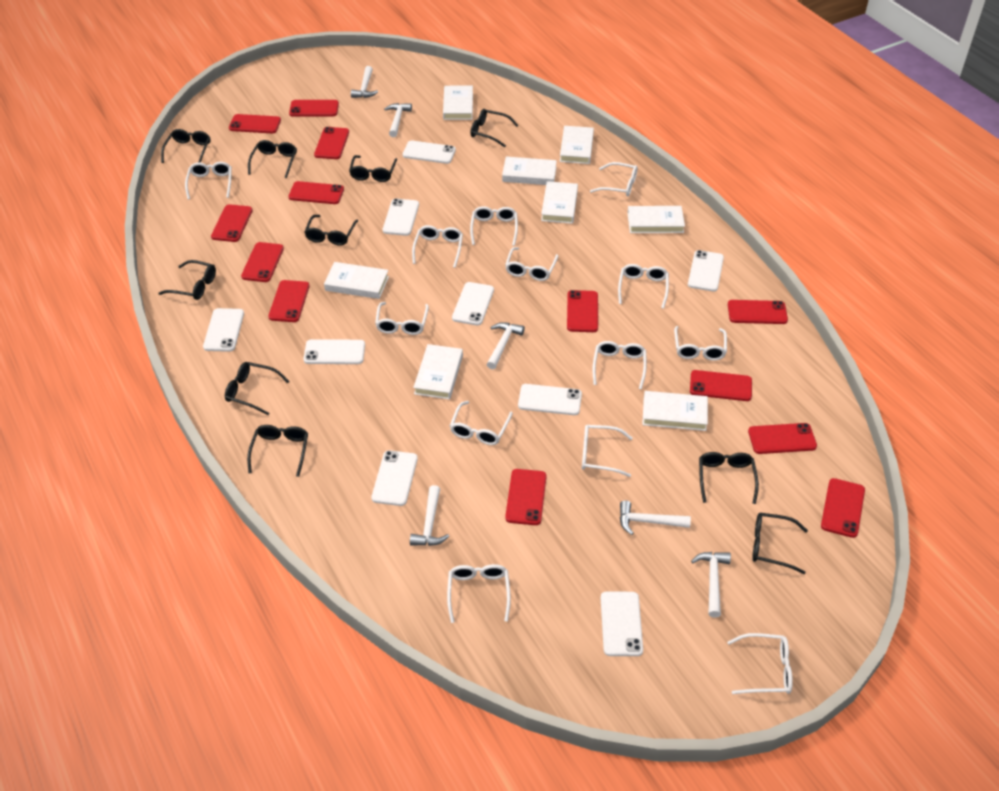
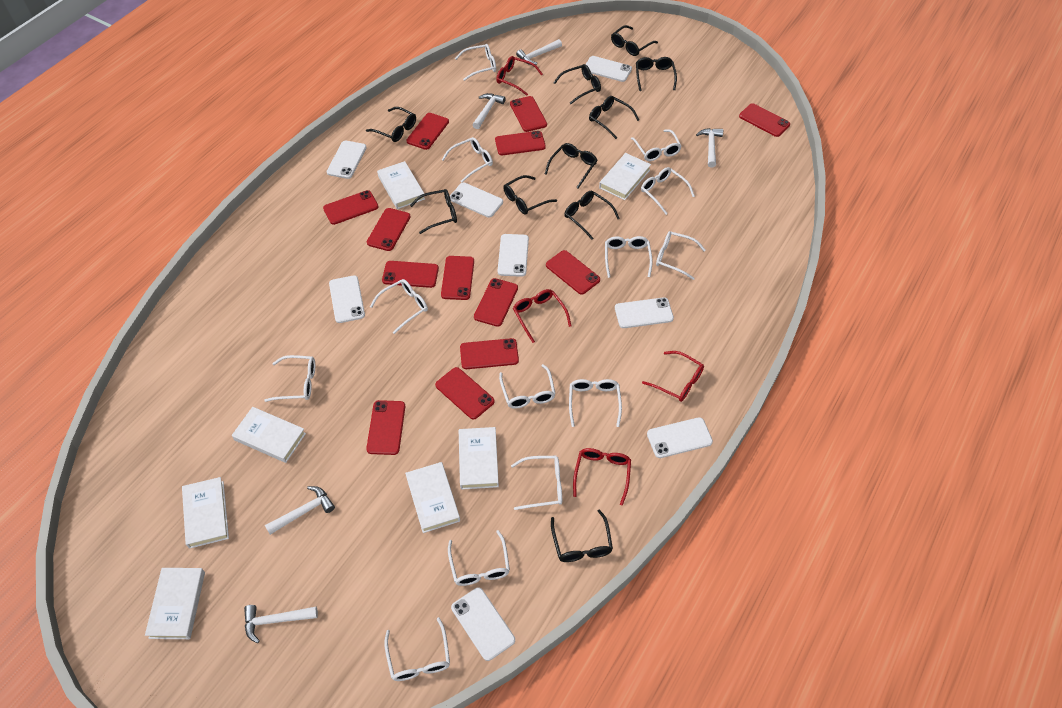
red glasses: none = 0 -> [496,56,543,96] [513,289,571,343] [573,448,631,505] [642,351,704,402] = 4
white book: [324,262,389,299] [413,344,463,399] [443,86,473,120] [502,157,557,185] [541,181,578,224] [560,126,594,164] [627,206,685,233] [642,391,708,431] = 8 -> [145,568,205,639] [182,477,229,549] [232,407,306,463] [377,161,425,209] [405,462,460,533] [459,427,499,490] [599,153,651,200] = 7
white hammer: [351,66,378,98] [384,103,412,137] [410,485,449,546] [486,322,525,369] [620,500,691,535] [691,552,731,618] = 6 -> [244,605,318,643] [265,486,335,535] [473,93,506,129] [516,39,562,65] [696,128,723,168] = 5
white phone: [203,308,244,352] [303,339,365,364] [371,450,418,506] [383,198,419,236] [403,140,456,164] [452,282,494,325] [518,384,582,415] [601,591,643,656] [688,250,724,291] = 9 -> [327,141,367,179] [329,275,365,323] [450,183,503,218] [451,588,515,661] [498,234,529,277] [586,56,632,82] [615,297,674,328] [647,417,713,458] = 8

